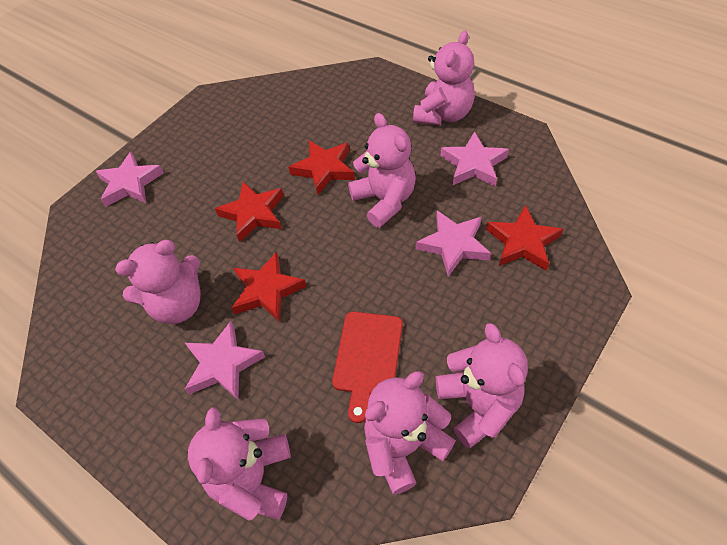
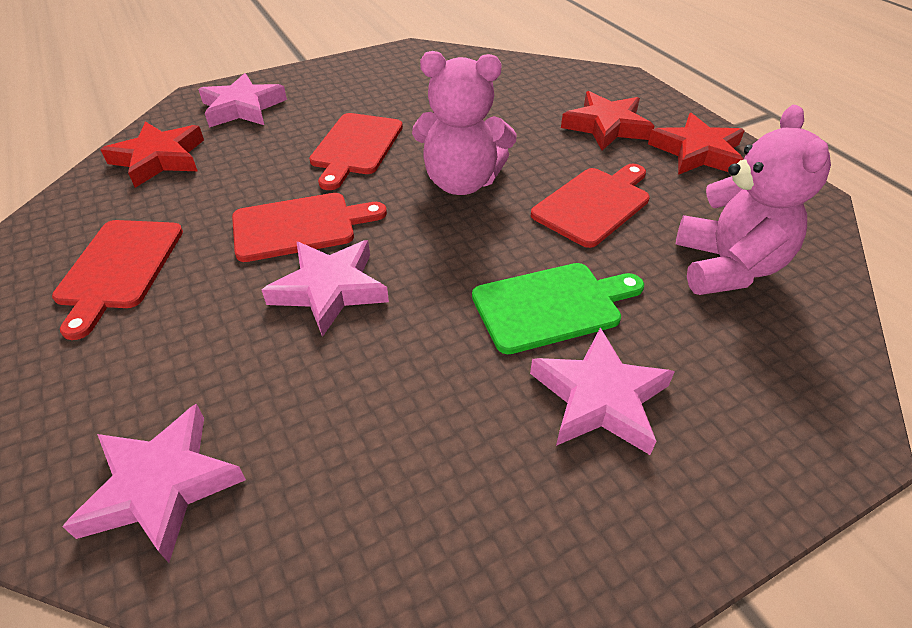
green cutting board: none = 0 -> [472,263,644,354] = 1
pink teddy bear: [115,240,201,324] [188,407,291,521] [348,113,416,228] [364,371,456,495] [413,31,475,125] [436,323,528,448] = 6 -> [412,51,517,195] [676,105,831,295] = 2
red cutting board: [332,311,403,423] = 1 -> [52,220,183,340] [232,193,387,262] [309,113,403,190] [531,163,650,248] = 4
red star: [215,181,284,242] [232,252,307,322] [289,140,355,196] [486,205,563,271] = 4 -> [100,121,204,188] [561,91,654,150] [648,113,745,175] = 3

